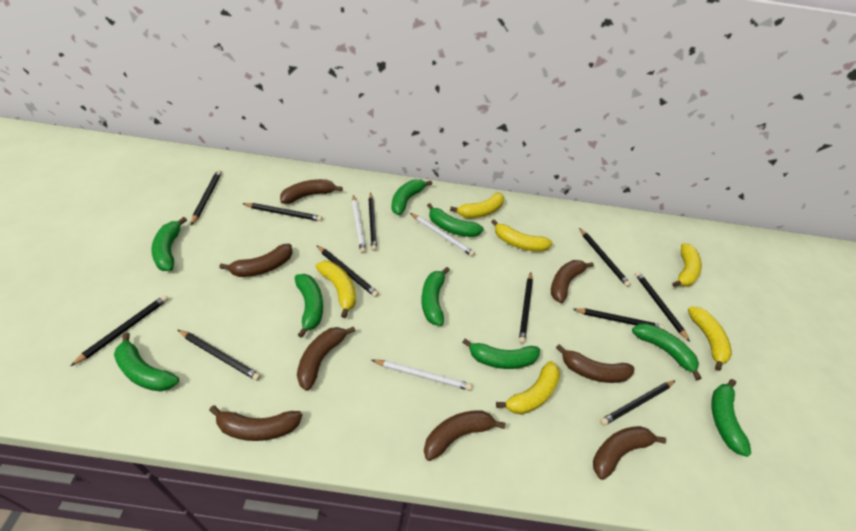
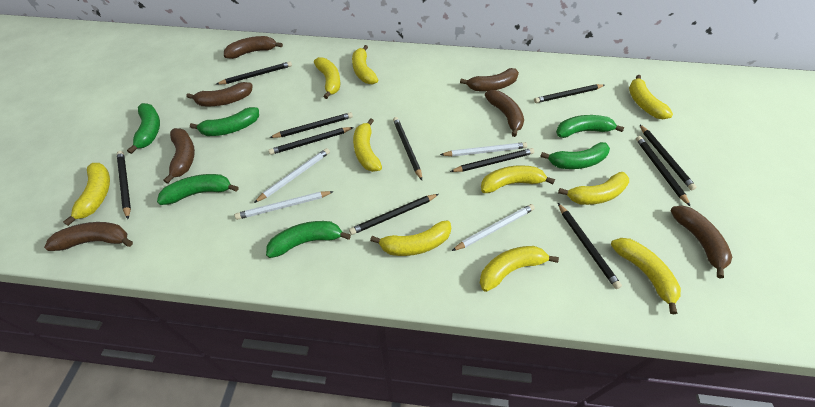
brown banana: [209,405,302,441] [219,244,293,277] [280,179,343,204] [297,327,355,391] [424,410,505,461] [551,260,594,303] [556,344,634,383] [593,426,666,480] = 8 -> [44,222,133,251] [163,128,195,184] [186,82,253,106] [224,36,283,59] [460,68,519,91] [485,90,524,137] [671,205,732,279] = 7
green banana: [114,333,179,392] [151,217,187,271] [295,274,323,338] [391,179,432,215] [421,267,450,326] [427,203,484,237] [462,338,540,369] [632,323,702,380] [711,379,751,457] = 9 -> [127,103,160,154] [157,174,238,205] [190,107,259,136] [266,221,351,258] [540,142,610,169] [556,115,625,138] = 6
white pencil: [352,195,366,254] [372,360,472,391] [410,213,475,256] = 3 -> [235,191,334,220] [254,148,330,203] [440,142,527,157] [452,204,535,251] = 4
yellow banana: [315,261,356,318] [450,193,504,218] [491,219,552,252] [496,361,560,414] [672,243,702,287] [688,307,732,371] = 6 -> [63,163,110,226] [314,57,340,99] [352,45,378,84] [353,118,382,172] [370,220,451,256] [480,246,559,292] [481,165,555,193] [558,172,629,205] [611,238,681,314] [629,75,673,119] = 10

